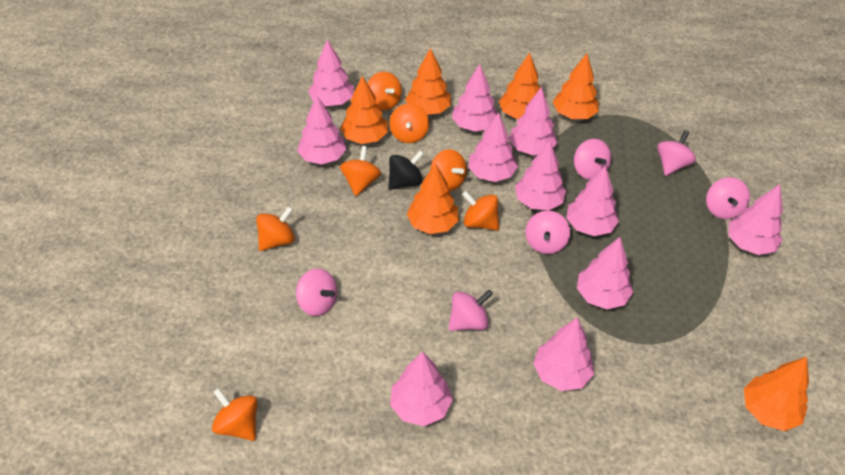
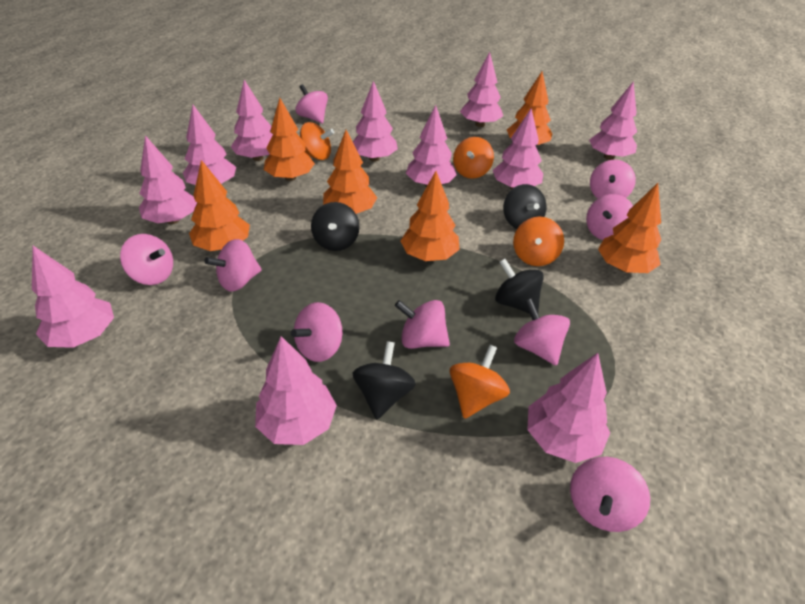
black spinning top: [388,150,424,190] = 1 -> [311,202,360,251] [352,341,416,419] [495,259,544,314] [503,184,546,229] = 4
orange spinning top: [212,388,257,441] [256,206,295,251] [340,146,381,196] [367,72,402,110] [389,103,429,143] [430,149,467,191] [462,191,499,231] = 7 -> [300,122,334,160] [450,345,510,419] [453,137,494,179] [513,217,564,266] = 4
pink spinning top: [296,269,337,316] [448,290,493,331] [525,211,570,254] [574,139,611,180] [657,130,696,176] [706,177,750,219] = 6 -> [120,234,173,285] [204,239,262,292] [291,302,342,362] [295,84,328,123] [395,300,450,349] [514,299,570,366] [570,457,650,532] [586,194,633,240] [590,160,636,199] = 9

